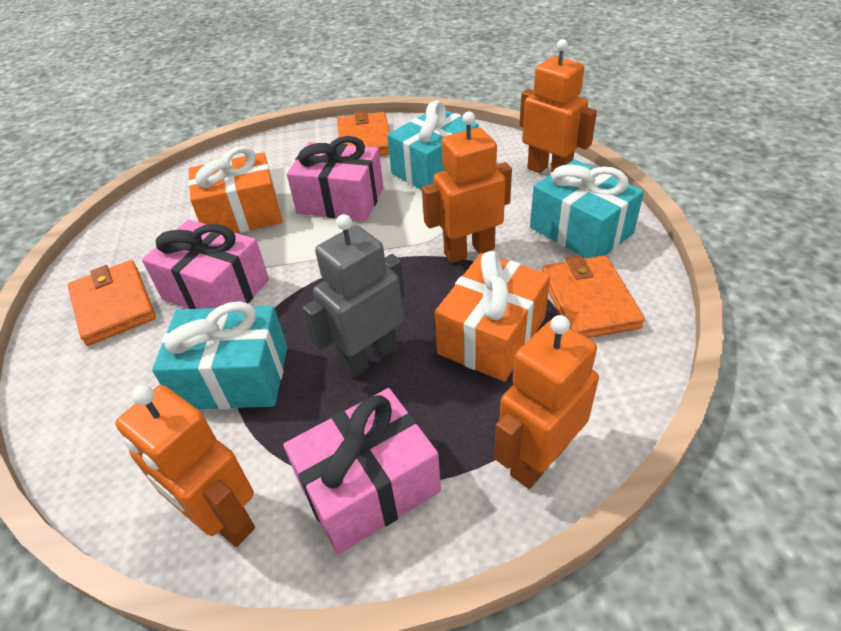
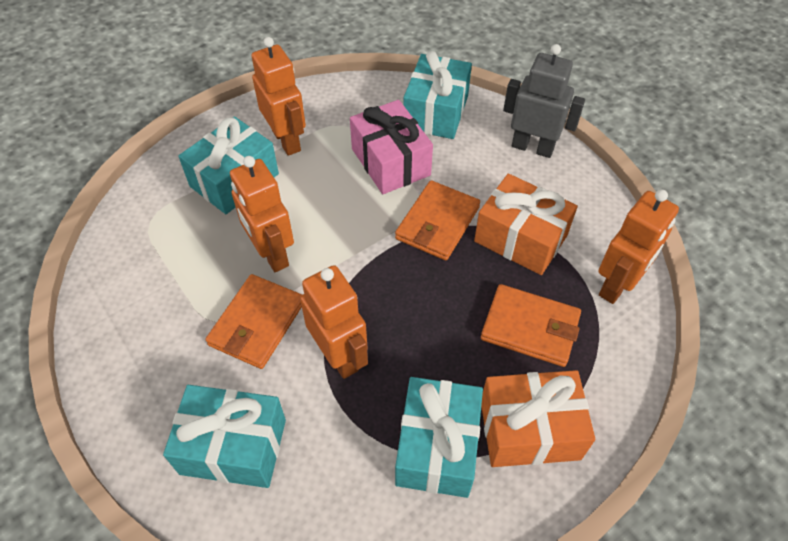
pink gift: [142,220,269,309] [283,388,441,554] [287,136,384,221] = 3 -> [350,100,433,194] = 1
turquoise gift: [152,301,287,409] [387,100,479,190] [530,160,644,258] = 3 -> [163,385,286,488] [178,116,279,214] [395,377,483,498] [403,51,472,139] = 4

